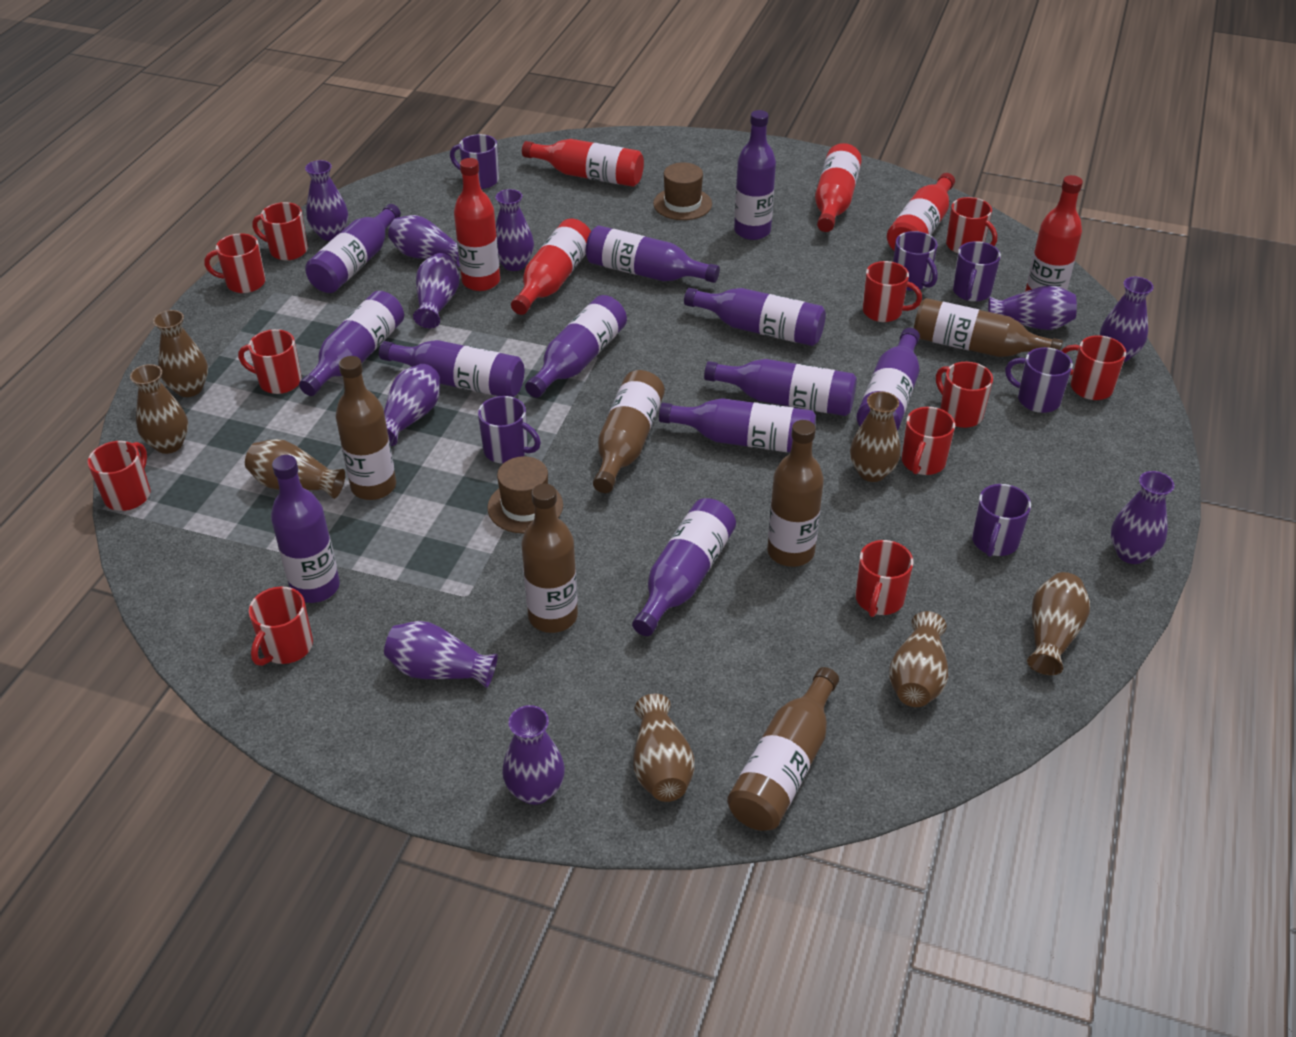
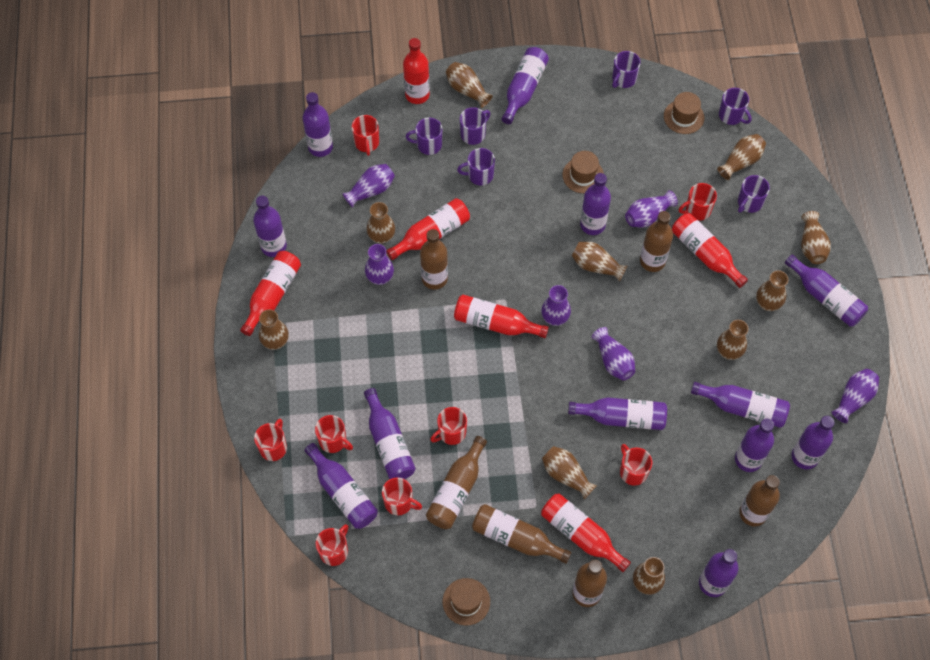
brown hat: [488,456,563,533] [653,162,712,220] = 2 -> [443,578,490,625] [562,151,604,193] [664,92,704,134] = 3
brown vase: [130,364,188,454] [153,310,208,397] [245,439,345,499] [634,694,695,802] [850,391,901,482] [889,611,948,707] [1027,572,1090,675] = 7 -> [259,309,289,350] [367,202,395,244] [446,62,493,108] [542,446,597,499] [572,242,628,282] [633,557,665,595] [717,134,766,180] [717,320,748,360] [756,270,789,311] [801,211,831,264] = 10
purple vase: [305,160,348,241] [384,364,440,446] [384,621,498,688] [388,215,460,267] [413,253,460,328] [495,189,534,271] [502,705,565,805] [988,285,1077,330] [1100,277,1154,362] [1111,471,1175,564] = 10 -> [342,164,395,208] [365,244,394,285] [541,285,571,326] [592,327,635,380] [625,190,678,228] [832,369,879,423] = 6
red mug: [87,441,150,511] [204,233,266,293] [238,329,302,394] [249,586,313,666] [252,202,308,260] [855,540,914,617] [862,261,922,322] [901,407,955,475] [936,362,993,428] [946,197,997,253] [1062,335,1126,400] = 11 -> [254,419,287,461] [315,415,353,453] [316,524,349,566] [352,115,379,156] [382,478,422,516] [430,407,467,445] [620,444,652,485] [679,183,717,221] = 8

